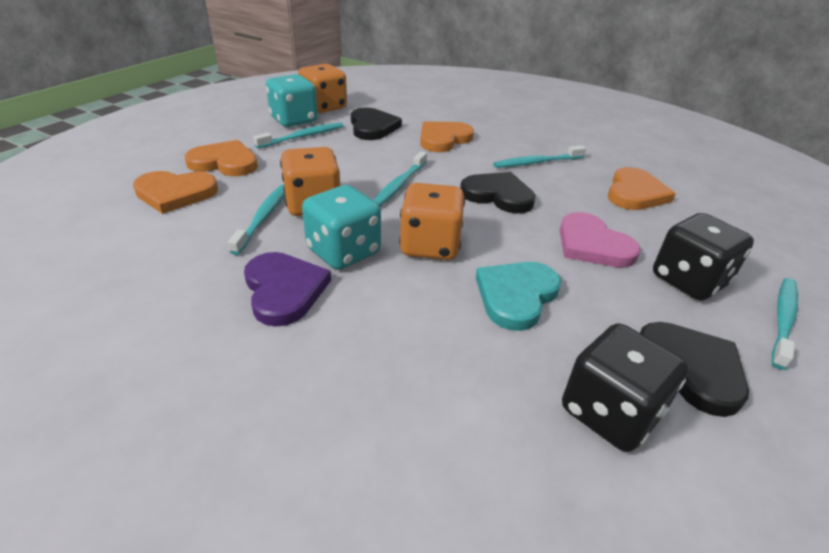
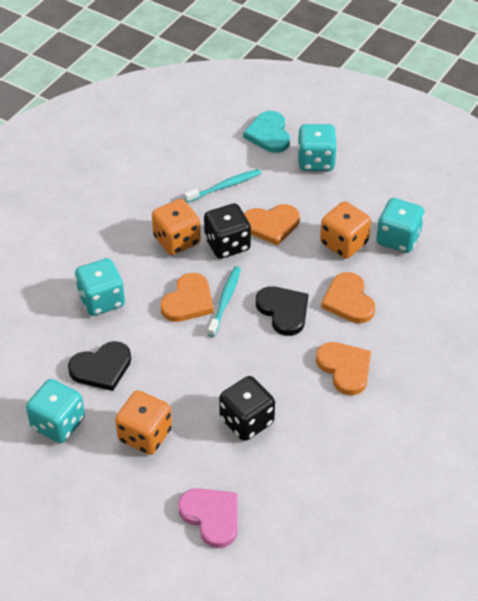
black heart: [351,108,402,140] [460,172,536,213] [640,322,749,417] = 3 -> [68,341,131,391] [256,286,308,336] = 2
purple heart: [244,252,331,327] = 1 -> none = 0
turquoise dice: [266,74,318,127] [302,185,381,270] = 2 -> [26,379,85,443] [75,258,125,316] [297,124,337,171] [376,198,424,253] = 4
turquoise toothbrush: [228,184,285,255] [253,122,343,149] [373,151,427,206] [493,146,586,168] [772,278,798,370] = 5 -> [184,169,261,203] [208,266,241,337] = 2

